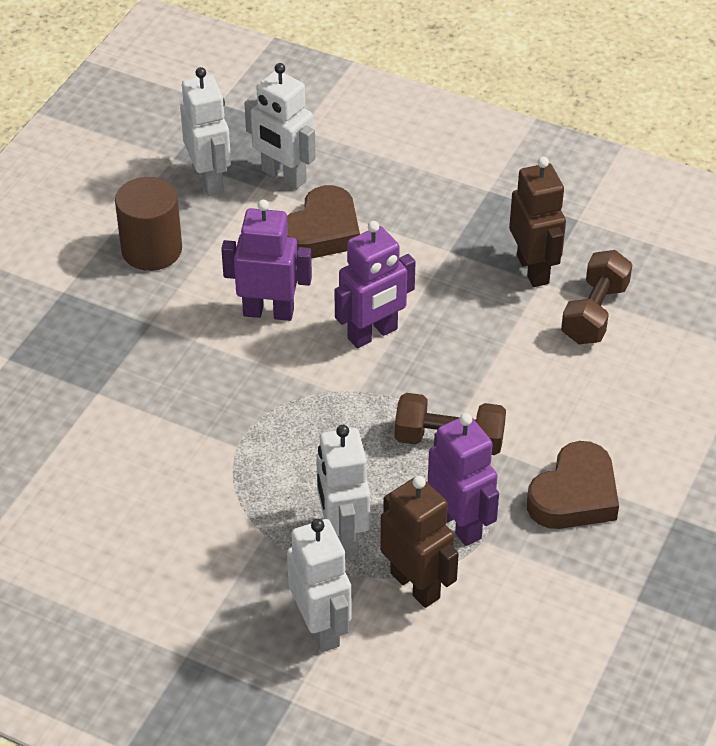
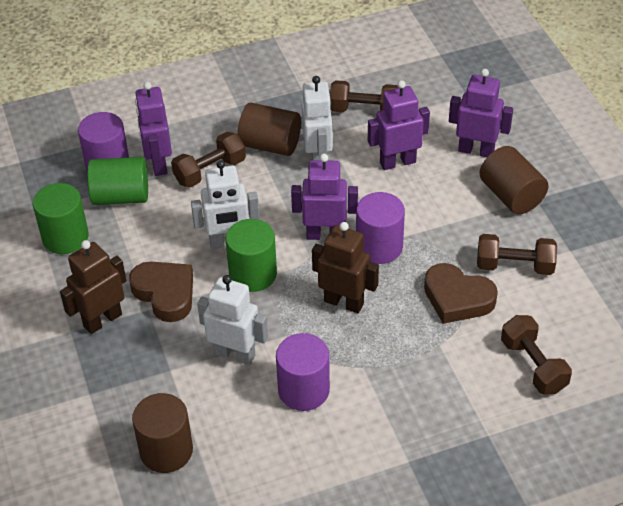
brown cylinder: [115,177,182,271] = 1 -> [132,393,193,473] [238,103,301,156] [479,146,549,214] = 3
brown dumbbell: [394,393,506,455] [561,250,632,344] = 2 -> [171,132,246,188] [330,80,399,112] [477,234,557,275] [501,315,572,395] = 4
green cylinder: none = 0 -> [33,183,89,254] [87,157,148,205] [226,219,277,292] = 3
purple cylinder: none = 0 -> [78,112,129,171] [276,333,330,411] [356,192,405,264] = 3
purple robot: [221,200,312,321] [334,221,416,349] [428,413,499,546] = 3 -> [135,82,172,176] [291,154,358,240] [368,80,430,170] [449,69,513,157] = 4
white robot: [180,67,231,196] [245,63,316,189] [287,519,351,652] [316,425,370,557] = 4 -> [191,160,260,249] [197,275,268,365] [301,76,333,160] = 3

